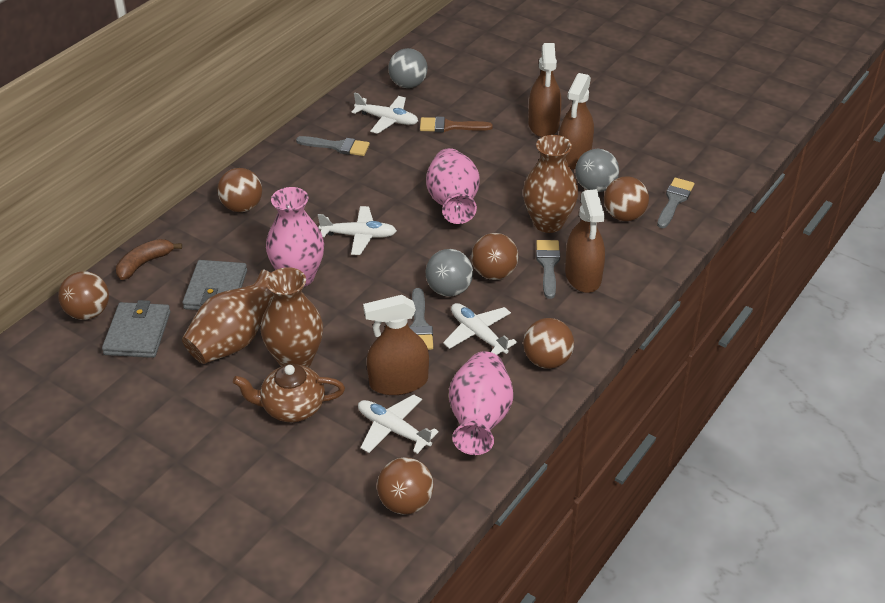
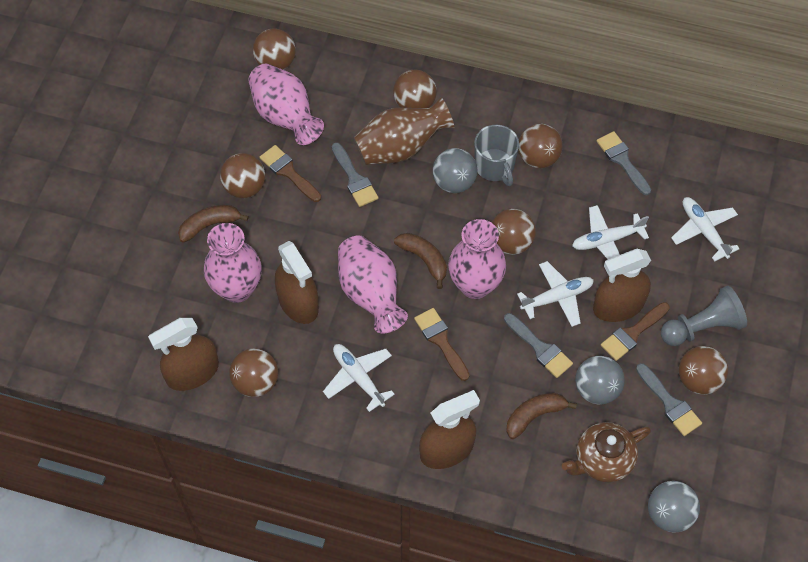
brown ball: [58,271,109,320] [217,168,262,212] [377,457,434,515] [471,233,518,280] [523,318,574,369] [604,176,649,221] = 6 -> [220,153,265,198] [229,348,278,397] [253,28,296,70] [393,69,437,108] [492,209,536,255] [518,124,563,168] [679,346,728,395] = 7
brown banana: [116,239,182,280] = 1 -> [178,205,249,243] [394,233,447,289] [506,393,577,439] = 3
brown brush: [420,117,493,132] = 1 -> [260,145,321,202] [414,308,470,381] [601,302,670,361] = 3
brown vase: [182,269,273,364] [261,267,323,367] [523,135,578,233] = 3 -> [354,97,454,165] = 1
grey mug: none = 0 -> [474,125,519,186] = 1
grey pawn: none = 0 -> [661,286,747,346] = 1
grey wallet: [102,300,170,358] [182,260,247,310] = 2 -> none = 0
pink vase: [266,187,324,287] [426,148,480,224] [449,351,513,455] = 3 -> [204,223,262,303] [248,64,324,145] [338,236,408,334] [448,219,506,299] = 4

